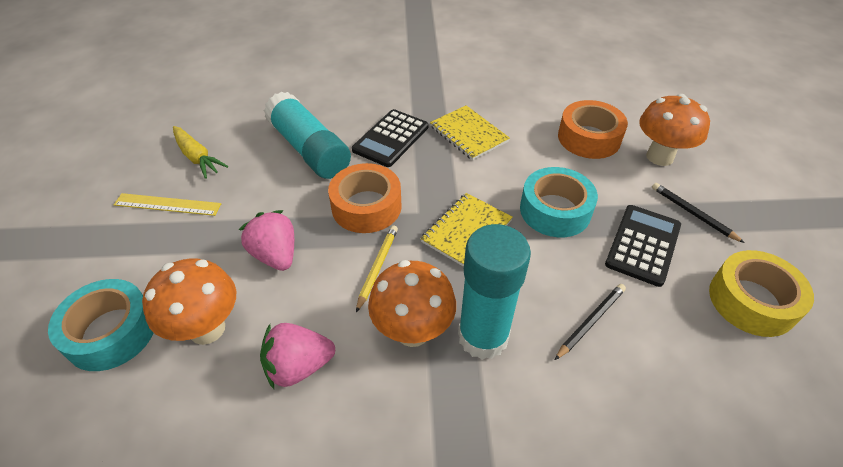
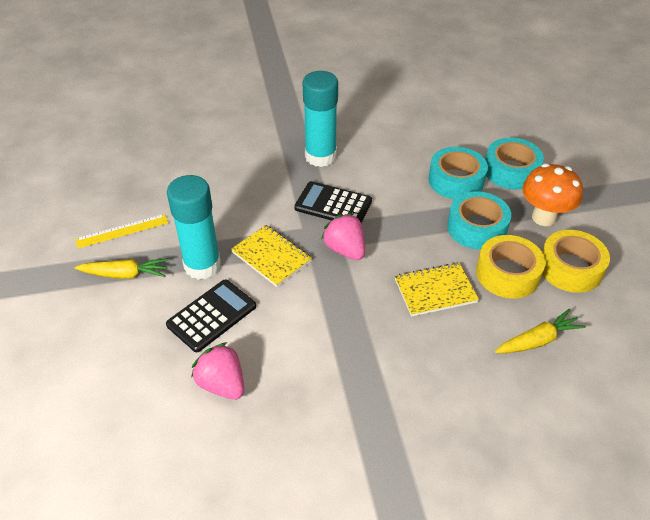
black pencil: [555,284,626,360] [652,183,745,243] = 2 -> none = 0
orange mushroom: [142,258,236,345] [368,260,456,347] [639,94,710,166] = 3 -> [522,163,583,226] = 1
orange tape: [328,163,402,233] [558,100,628,159] = 2 -> none = 0
turquoise tape: [48,279,154,371] [520,167,598,237] = 2 -> [428,147,488,199] [447,191,511,250] [485,138,544,190] = 3
yellow carrot: [173,126,228,179] = 1 -> [75,258,168,279] [495,309,586,353] = 2
yellow pencil: [356,225,398,312] = 1 -> none = 0
yellow tape: [709,250,814,337] = 1 -> [476,235,545,299] [542,230,610,293] = 2

